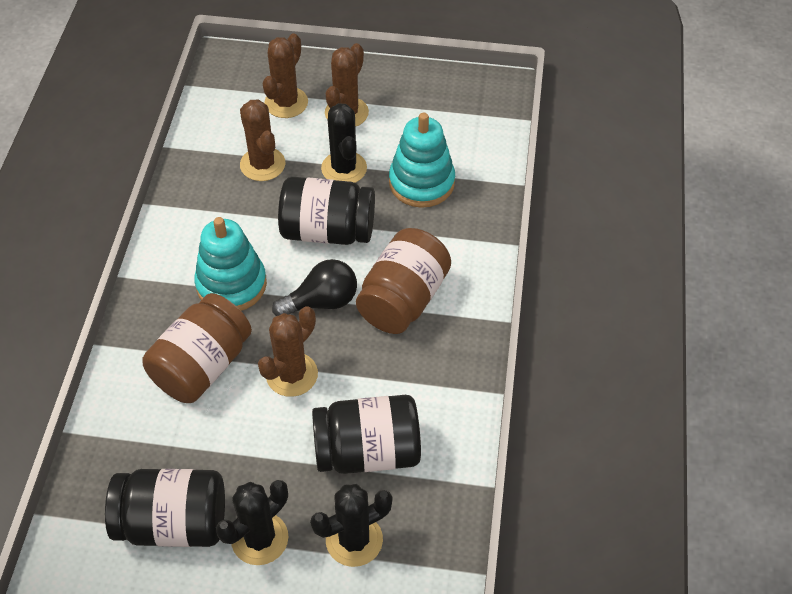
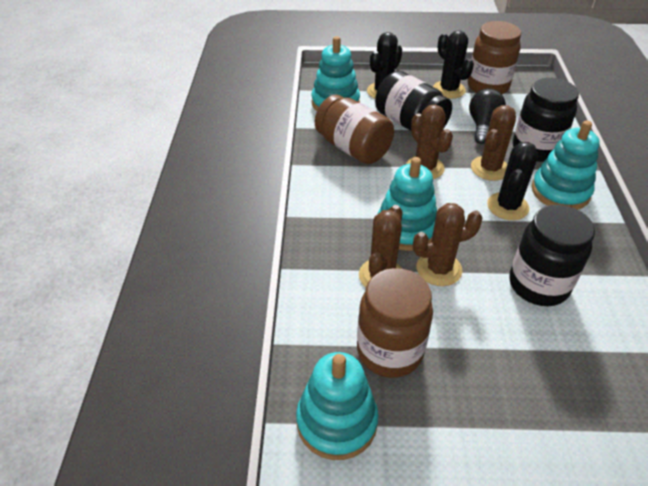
brown jar: [142,293,252,403] [356,228,451,334] = 2 -> [315,94,394,164] [357,268,433,378] [467,21,521,94] = 3
turquoise stacking toy: [194,217,267,311] [389,113,455,208] = 2 -> [296,352,378,460] [311,36,360,111] [378,157,437,251] [532,120,600,210] = 4

